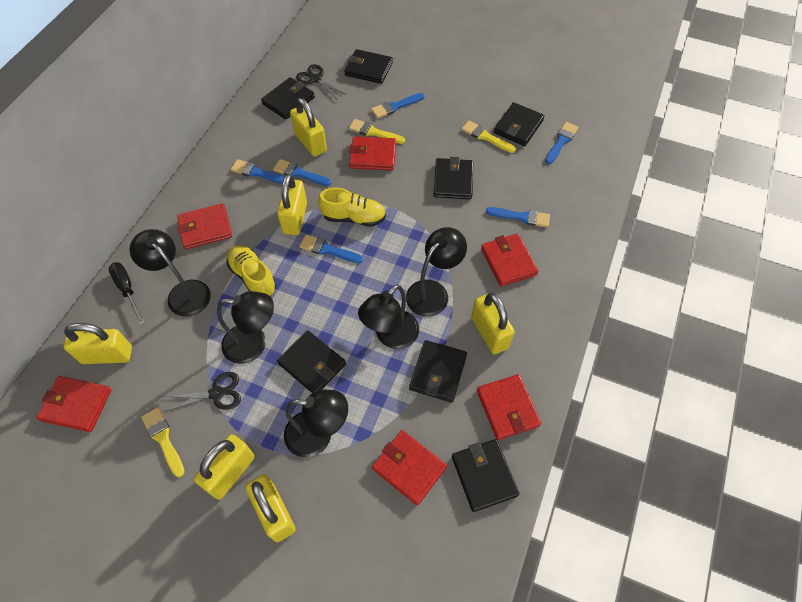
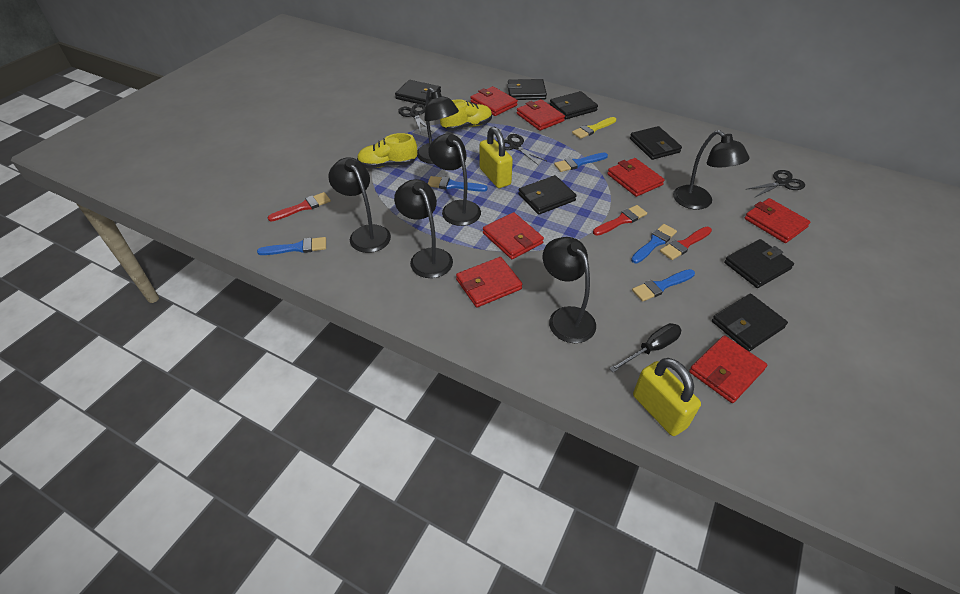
black lamp: [129,229,211,317] [217,291,274,364] [284,390,348,458] [358,285,419,349] [406,227,467,317] = 5 -> [328,157,391,253] [394,179,453,278] [417,88,459,164] [428,134,481,226] [543,237,596,343] [673,130,749,210] = 6
black scissors: [163,372,241,412] [296,64,345,99] = 2 -> [398,104,432,133] [497,134,547,165] [745,170,805,198] = 3
blue brush: [231,159,284,184] [273,159,331,186] [299,234,363,263] [371,93,425,119] [486,207,550,228] [545,122,579,164] = 6 -> [257,237,326,255] [427,176,488,192] [554,152,608,172] [631,224,677,263] [632,269,695,302] = 5
red brush: none = 0 -> [268,192,331,222] [593,205,647,236] [660,227,712,260] = 3
red wallet: [36,376,111,432] [177,203,232,249] [349,136,396,170] [372,430,447,505] [477,374,541,440] [481,233,539,287] = 6 -> [456,257,523,307] [470,86,518,116] [483,212,544,259] [517,99,565,131] [607,158,665,197] [689,335,767,403] [745,198,811,243] = 7
yellow brush: [141,407,185,477] [349,119,405,144] [461,121,516,153] = 3 -> [572,117,616,139] = 1
yellow padlock: [63,323,132,364] [194,435,255,500] [245,474,296,542] [277,174,307,235] [290,98,327,157] [471,293,515,354] = 6 -> [480,127,513,188] [633,358,701,436] = 2

